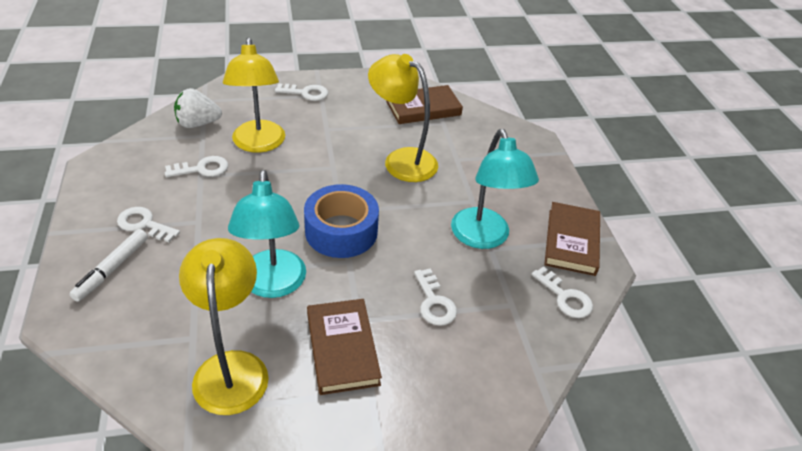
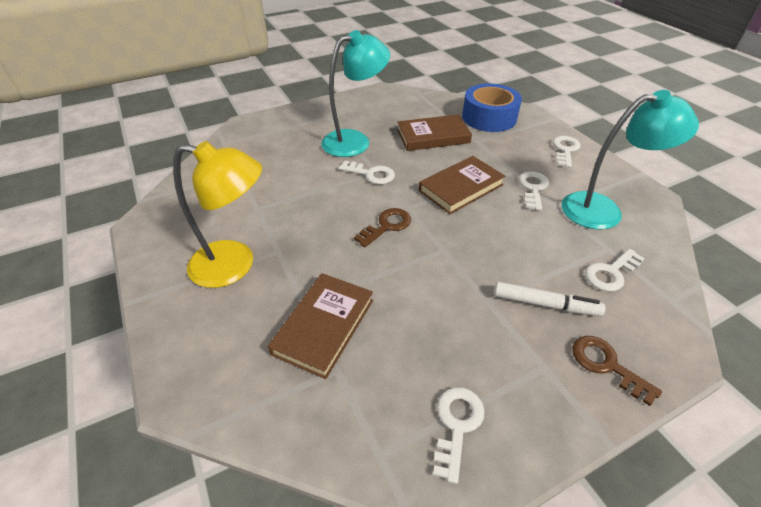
brown key: none = 0 -> [354,208,411,247] [572,336,662,406] = 2
white strawberry: [174,88,222,128] = 1 -> none = 0
yellow lamp: [179,238,269,415] [223,37,285,153] [368,54,438,182] = 3 -> [173,141,262,288] = 1

